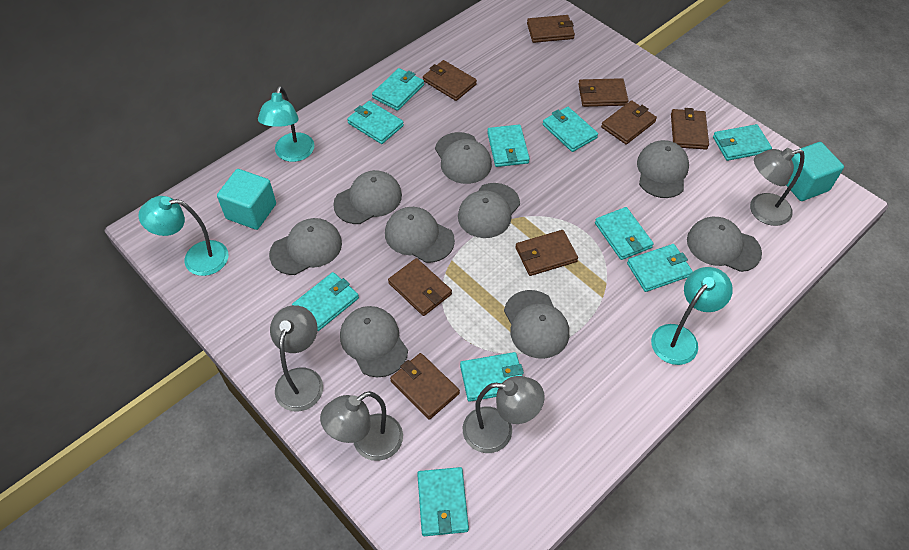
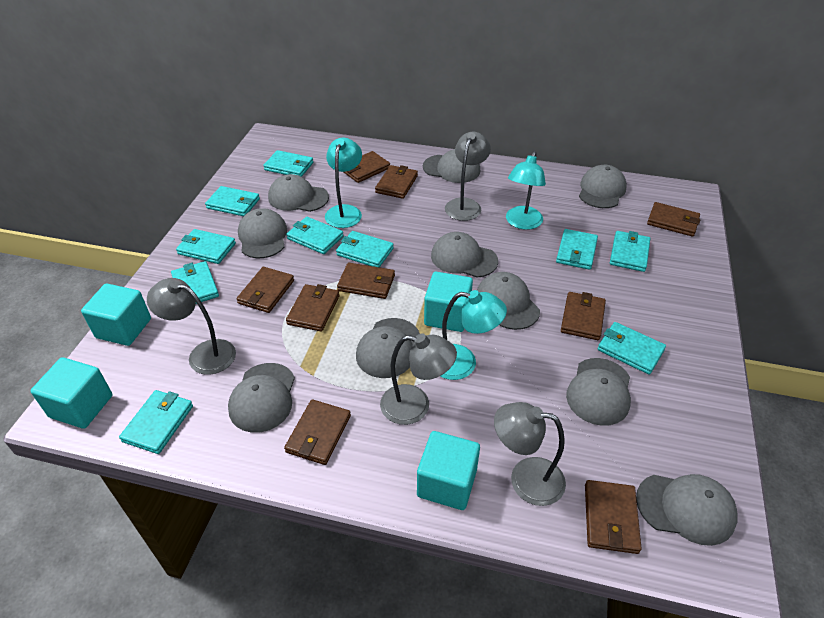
brown wallet: [388,258,452,316] [390,353,460,420] [423,60,477,101] [515,230,578,276] [527,15,575,43] [578,78,629,107] [601,100,657,145] [671,108,709,150] = 8 -> [236,267,294,313] [284,399,351,465] [286,284,340,331] [337,263,395,299] [344,151,390,183] [375,165,418,199] [561,292,606,340] [585,480,642,554] [647,202,700,237] = 9
grey cap: [269,218,342,275] [333,170,402,224] [340,306,408,377] [385,207,455,263] [435,132,492,184] [458,183,520,238] [504,290,569,359] [637,140,689,198] [687,217,762,272] = 9 -> [228,363,295,433] [238,208,287,258] [268,174,329,212] [356,318,420,378] [423,149,480,183] [431,232,498,278] [477,272,540,330] [566,358,631,426] [579,165,627,208] [636,474,738,546] = 10
turquoise cube: [217,169,276,230] [786,142,844,201] = 2 -> [31,357,112,429] [81,283,151,346] [417,431,480,510] [424,272,473,332] = 4

